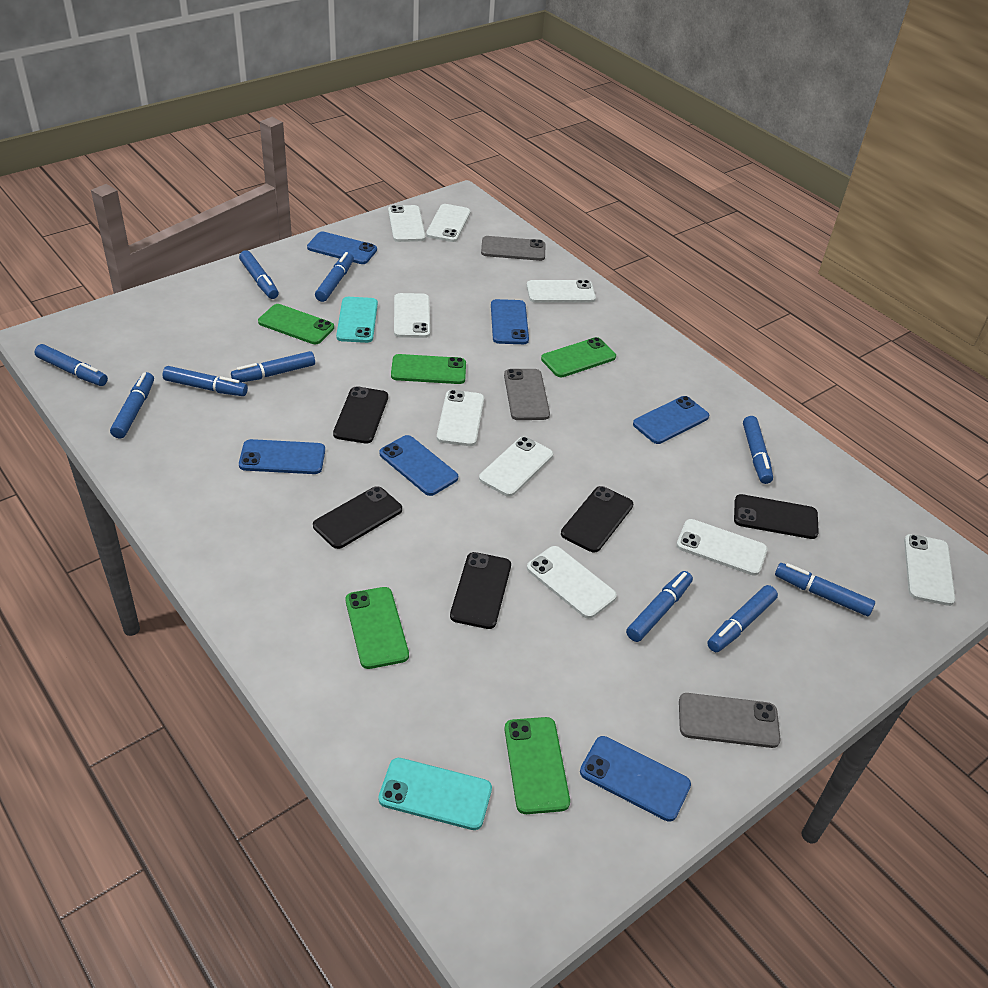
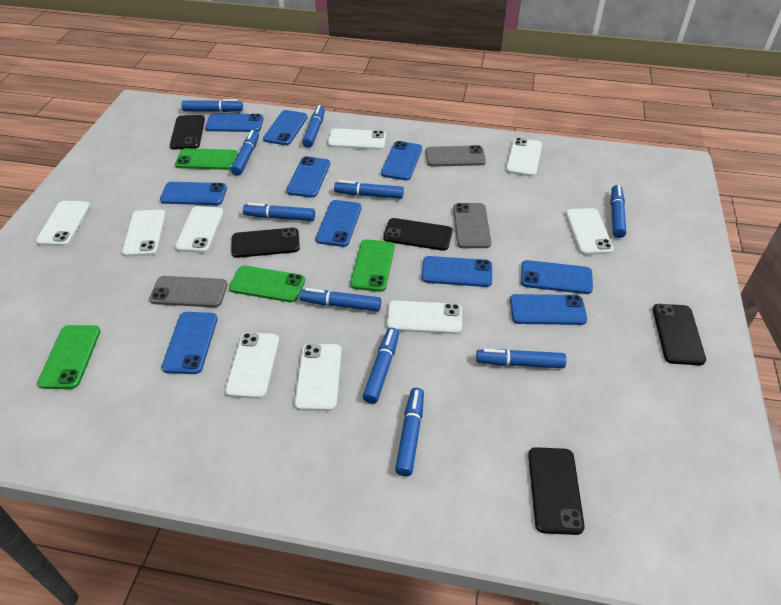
blue phone: [239,439,325,474] [307,231,377,264] [379,435,458,496] [491,299,529,344] [580,736,691,822] [633,396,709,444] = 6 -> [160,182,227,205] [162,312,217,374] [205,113,264,132] [263,110,308,145] [286,156,330,198] [316,200,361,247] [381,141,422,180] [422,256,492,287] [510,294,587,325] [521,260,593,294] = 10
green phone: [258,304,334,344] [346,587,409,669] [391,354,466,384] [504,717,570,814] [541,337,616,377] = 5 -> [37,325,101,389] [175,148,238,170] [229,265,305,302] [350,239,395,292] = 4
turquoise phone: [336,297,378,343] [378,758,492,830] = 2 -> none = 0

